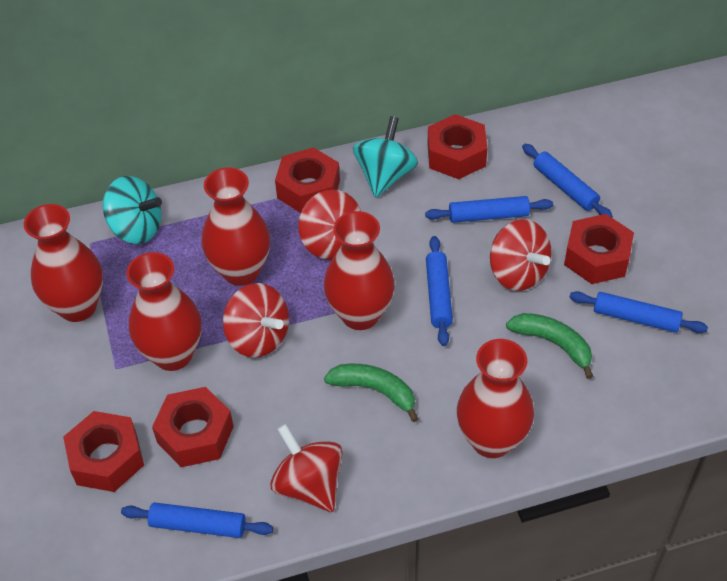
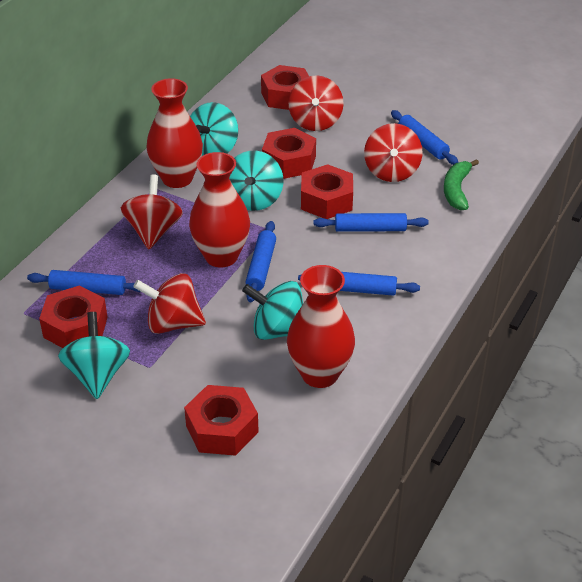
green banana: [324,364,418,422] [506,313,593,379] = 2 -> [444,159,479,210] = 1
red vase: [24,204,103,322] [127,252,201,371] [201,167,270,286] [324,211,395,330] [457,339,534,458] = 5 -> [146,78,203,188] [189,152,250,267] [287,265,355,388] = 3
turquoise spinning top: [103,176,162,244] [353,116,418,198] = 2 -> [58,312,130,399] [190,102,238,156] [229,151,283,211] [242,281,303,340] = 4

